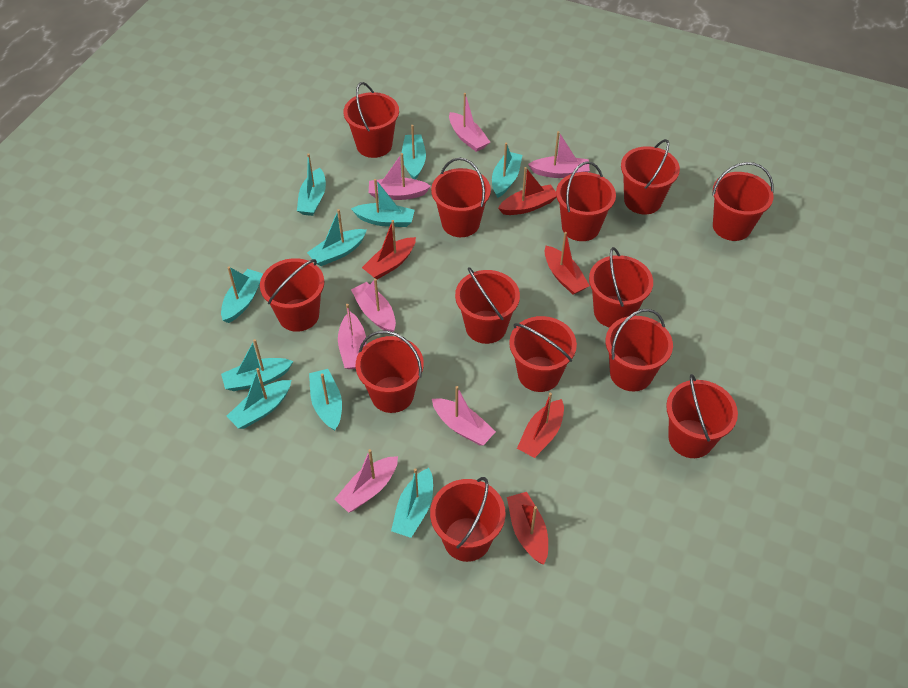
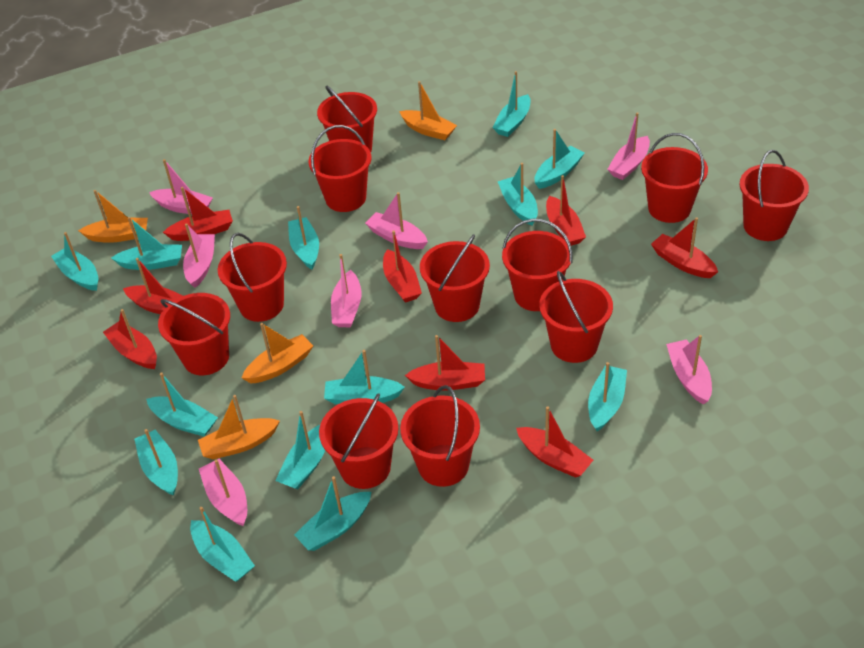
orange boat: none = 0 -> [78,190,148,243] [198,395,280,459] [242,323,313,383] [399,81,457,140] = 4
red boat: [362,220,416,279] [498,167,556,215] [507,492,548,565] [517,393,564,458] [544,232,590,295] = 5 -> [103,309,157,369] [123,258,183,314] [163,187,233,241] [383,230,422,303] [405,335,485,391] [516,406,593,478] [546,175,586,246] [651,217,718,278] = 8
red bucket: [260,258,324,332] [344,82,399,158] [356,331,424,413] [430,477,506,562] [431,158,491,237] [455,267,520,344] [509,316,577,392] [556,161,616,241] [589,247,653,328] [606,309,673,391] [621,139,680,215] [666,374,738,458] [712,162,774,241] = 13 -> [158,293,230,375] [218,233,287,322] [308,125,371,212] [317,86,377,152] [319,393,398,489] [400,385,480,487] [420,234,490,322] [502,219,573,311] [539,271,613,363] [641,133,708,223] [740,150,809,241] = 11
turquoise boat: [221,266,263,323] [221,339,293,391] [227,368,291,429] [297,153,326,216] [307,209,367,266] [309,369,342,431] [351,179,415,227] [391,468,433,538] [402,125,426,180] [492,143,522,198] = 10 -> [51,232,98,291] [111,217,182,270] [134,429,178,496] [146,373,218,437] [190,507,255,582] [275,411,325,489] [288,206,319,269] [294,476,371,551] [324,350,405,404] [492,71,530,137] [498,163,538,225] [535,129,584,189] [588,362,627,431] = 13

